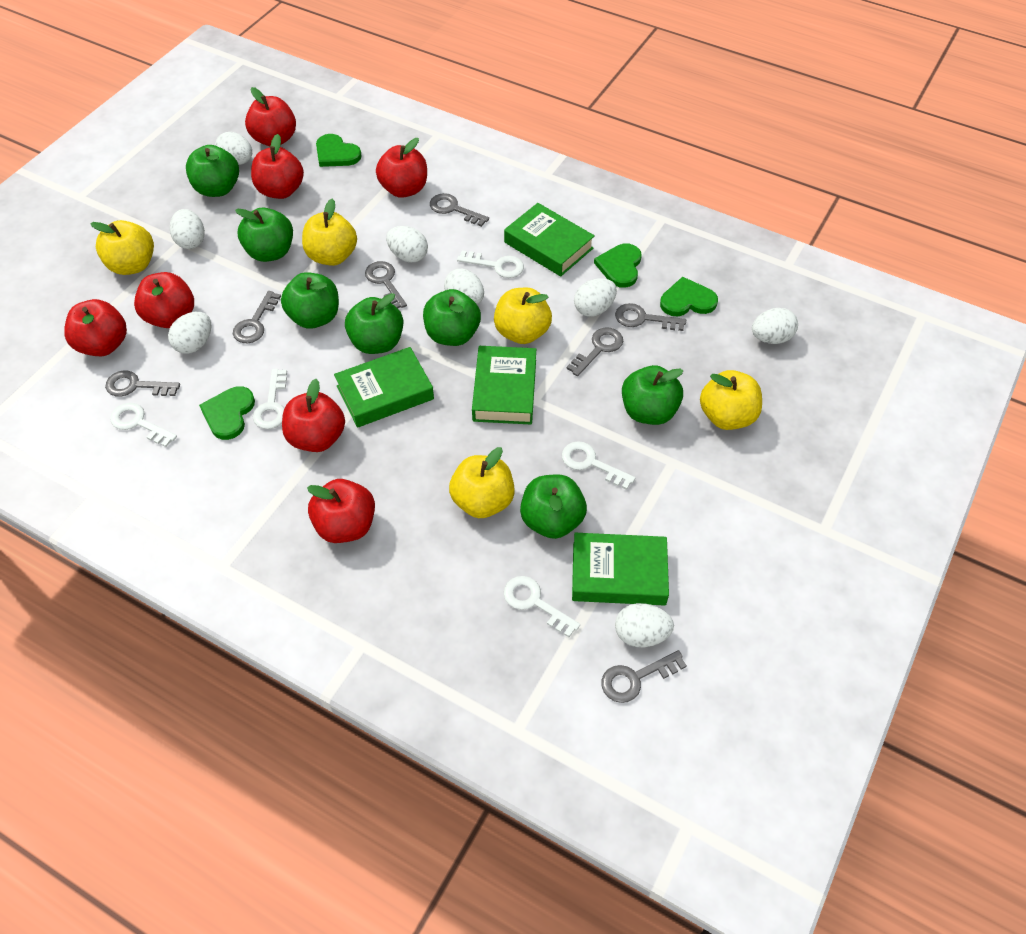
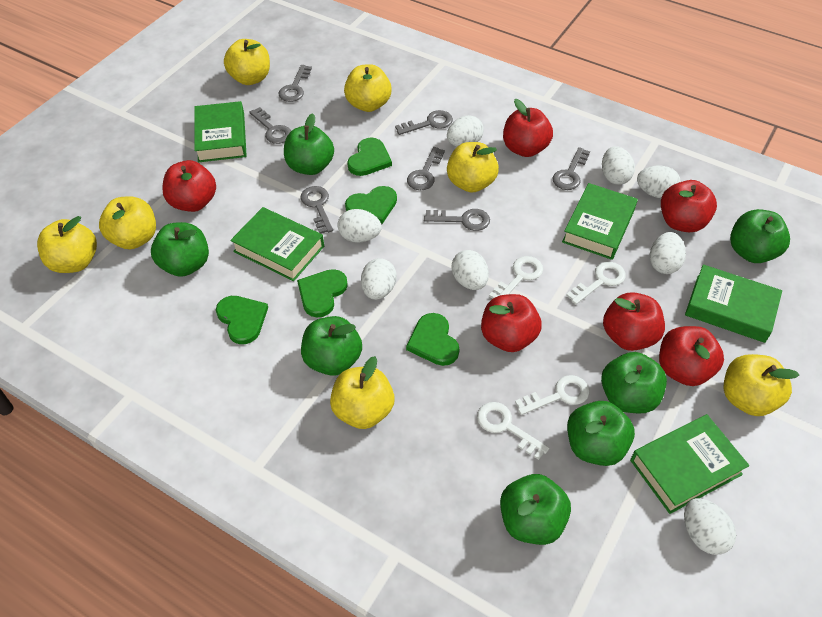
green book: [334,347,434,428] [472,346,536,424] [504,203,595,276] [572,533,669,606] = 4 -> [194,101,247,162] [230,207,324,281] [562,183,638,260] [630,414,749,514] [685,265,782,343] = 5
green heart: [199,386,255,440] [316,134,362,167] [594,244,642,288] [660,277,718,316] = 4 -> [216,296,268,344] [297,269,348,317] [345,186,397,224] [347,138,392,176] [406,313,460,366] = 5
red apple: [64,299,127,356] [134,272,194,328] [245,87,296,146] [251,134,304,199] [282,379,345,452] [307,479,375,543] [376,138,427,198] = 7 -> [162,160,216,212] [481,294,542,352] [503,99,553,157] [603,292,665,351] [659,326,724,386] [661,180,717,232] = 6
white key: [110,403,177,447] [253,369,287,429] [457,250,524,278] [504,576,580,637] [562,441,635,490] = 5 -> [477,402,549,460] [489,256,543,299] [515,375,589,415] [566,262,626,305] = 4
yellow apple: [90,220,154,275] [302,199,357,266] [449,447,515,518] [494,288,552,344] [700,370,762,430] = 5 -> [37,216,97,273] [99,196,156,249] [224,39,270,85] [330,356,395,429] [344,64,392,112] [447,142,499,193] [723,354,799,416] = 7

